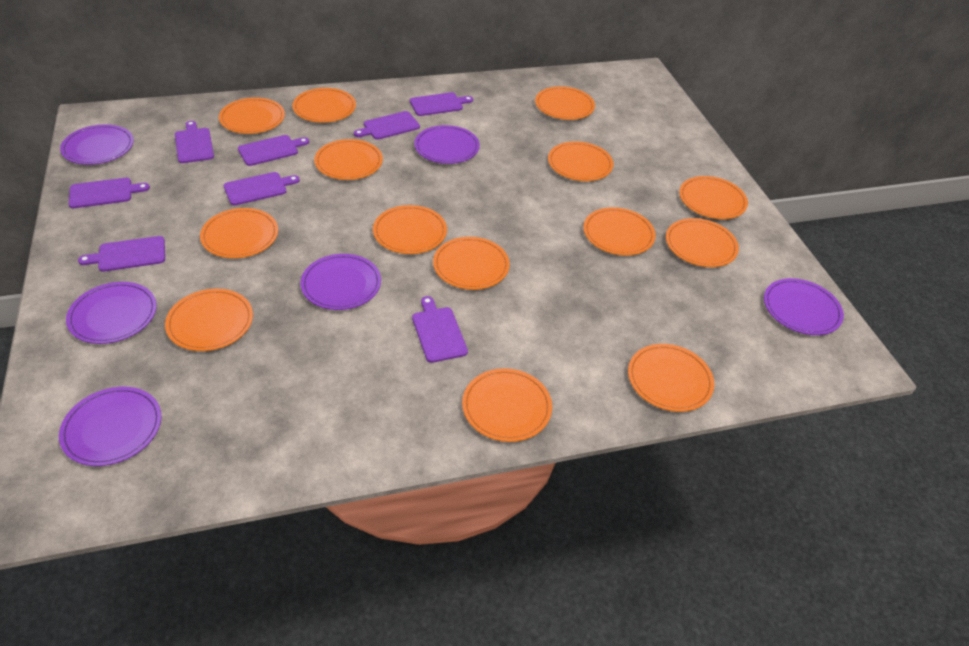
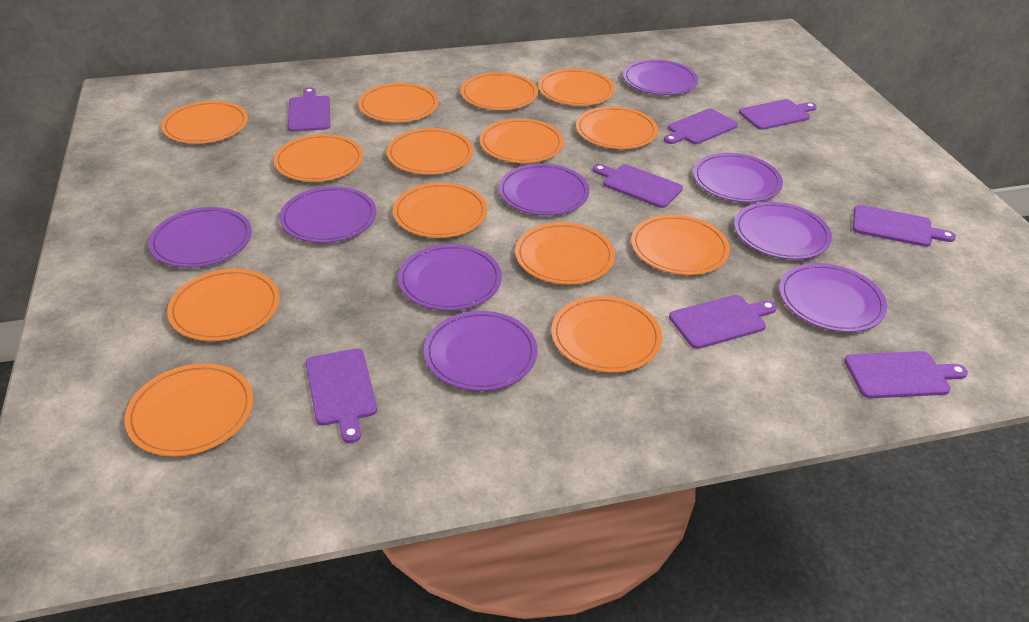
purple plate: [59,387,162,466] [60,124,134,165] [66,282,157,344] [300,254,381,310] [414,125,480,164] [764,278,844,335] = 6 -> [149,207,252,268] [280,186,376,243] [398,244,502,311] [424,311,537,391] [499,164,590,215] [623,59,698,95] [693,153,783,202] [734,202,832,260] [779,263,887,332] = 9

